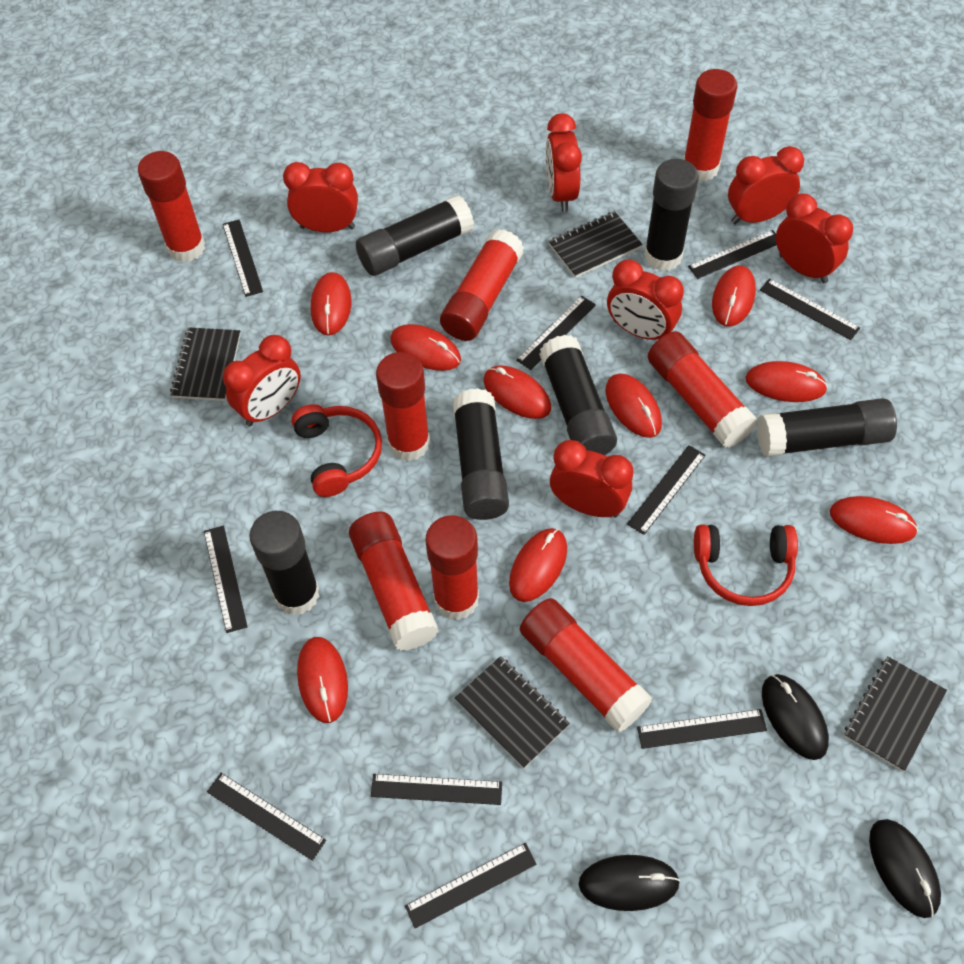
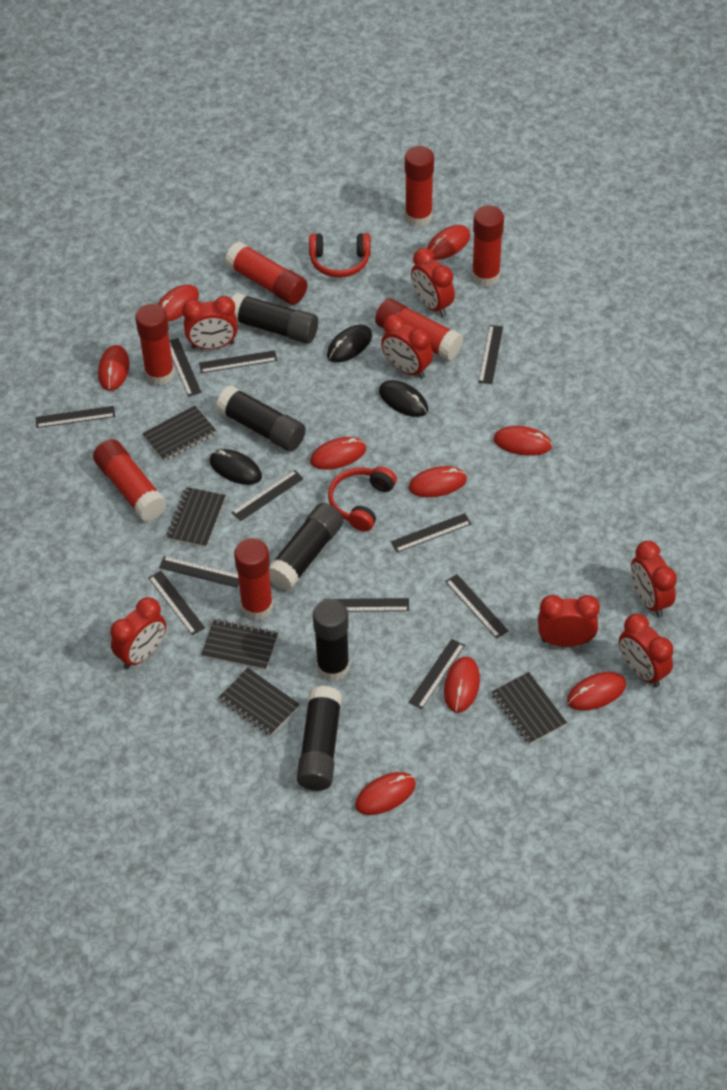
black glue stick: [249,511,319,615] [356,195,474,276] [453,388,509,520] [539,335,617,455] [644,159,699,271] [757,398,897,457] = 6 -> [216,385,306,451] [232,293,318,344] [269,503,344,591] [297,686,342,791] [313,599,349,681] = 5
black notebook: [170,327,241,401] [455,656,570,768] [549,211,643,278] [844,656,947,771] = 4 -> [142,406,216,461] [166,487,226,547] [201,619,278,670] [219,668,300,736] [492,672,567,744] = 5
black ruler: [204,526,248,633] [207,773,326,861] [223,220,263,297] [371,774,502,805] [405,843,536,928] [516,296,596,370] [627,445,706,535] [637,709,767,749] [688,230,777,279] [760,279,860,340] = 10 -> [35,406,115,428] [148,571,205,635] [159,556,239,588] [169,338,201,397] [199,350,277,373] [231,470,304,521] [324,598,409,612] [391,513,471,552] [409,639,465,709] [445,574,508,639] [479,325,503,384] = 11
red glue stick: [138,151,205,263] [349,512,439,651] [376,352,430,461] [425,515,479,620] [440,229,524,341] [520,598,652,732] [648,331,758,448] [683,69,737,182] = 8 -> [93,439,167,521] [135,304,175,386] [225,241,307,305] [234,538,273,620] [375,299,463,361] [405,146,434,227] [472,206,504,287] = 7

